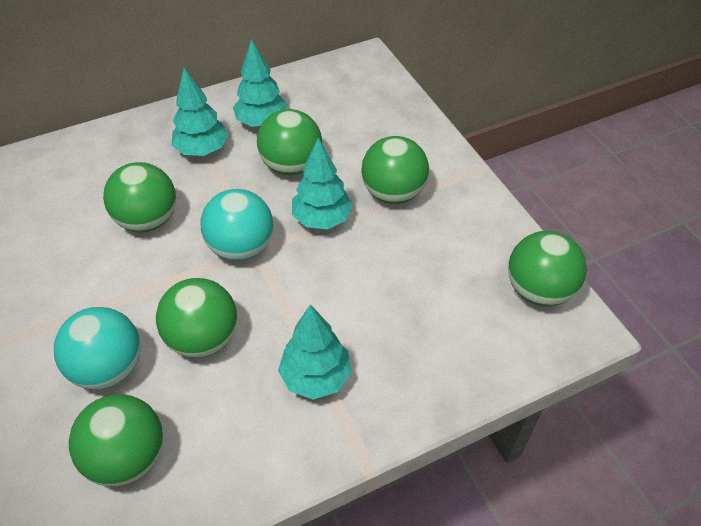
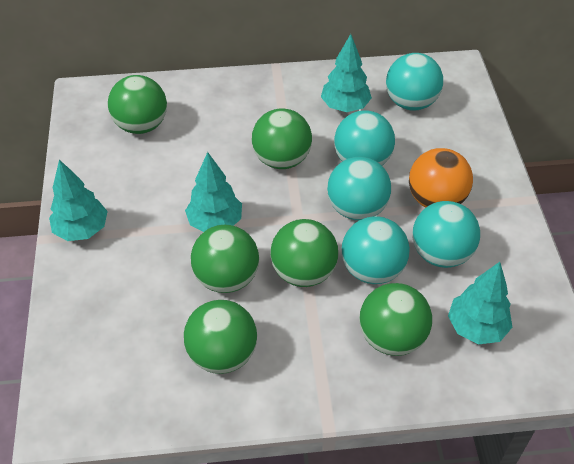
orange ball: none = 0 -> [409,148,473,208] = 1
turquoise ball: [54,307,141,390] [201,189,273,261] = 2 -> [327,157,391,220] [334,110,395,165] [341,216,410,284] [386,53,443,111] [412,201,480,268] = 5

